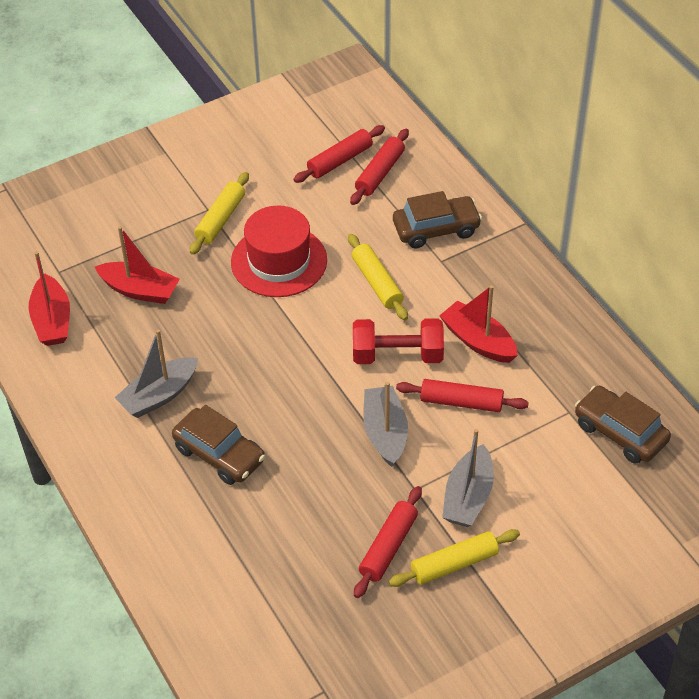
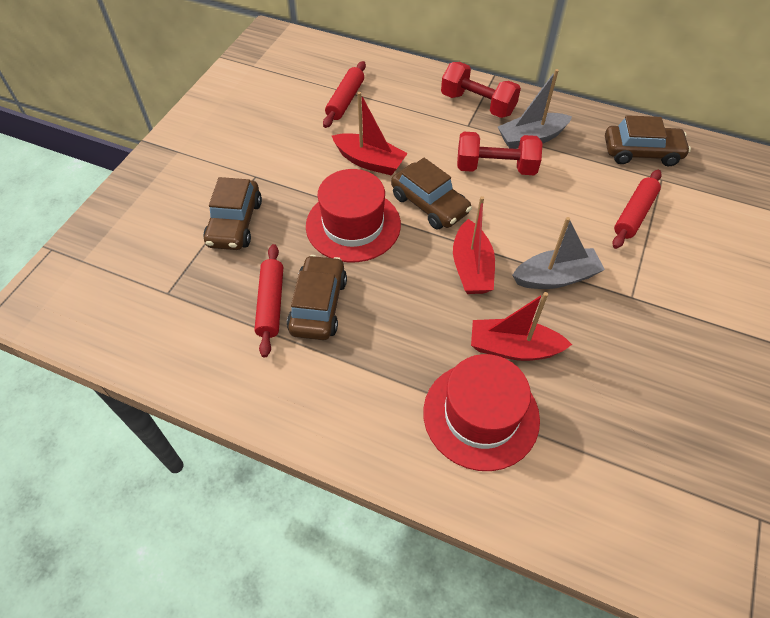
brown car: [172,405,265,485] [393,191,482,249] [575,386,671,464] = 3 -> [203,177,262,250] [287,255,347,340] [391,158,472,230] [605,115,691,166] = 4
grey boat: [114,329,198,418] [363,382,408,467] [442,429,494,527] = 3 -> [498,69,572,149] [512,217,605,289] = 2
red dumbbell: [353,318,444,364] = 1 -> [441,62,521,118] [457,132,543,175] = 2
red hat: [231,206,327,297] = 1 -> [306,169,401,262] [423,354,540,471] = 2
red rolling pin: [293,125,385,183] [350,129,409,205] [354,486,422,598] [396,379,529,412] = 4 -> [254,244,283,357] [323,61,366,128] [612,170,662,249] = 3
yellow rolling pin: [190,172,249,255] [348,234,408,320] [389,529,520,587] = 3 -> none = 0

